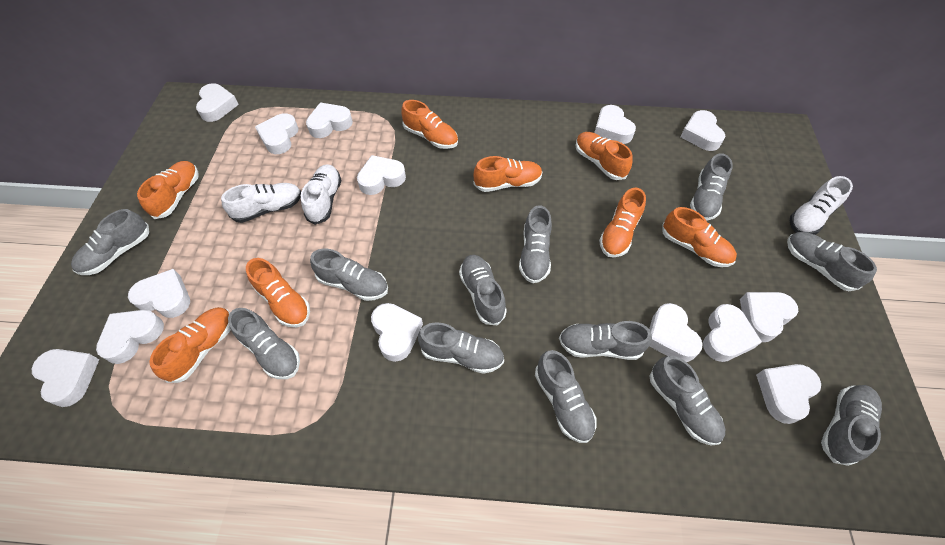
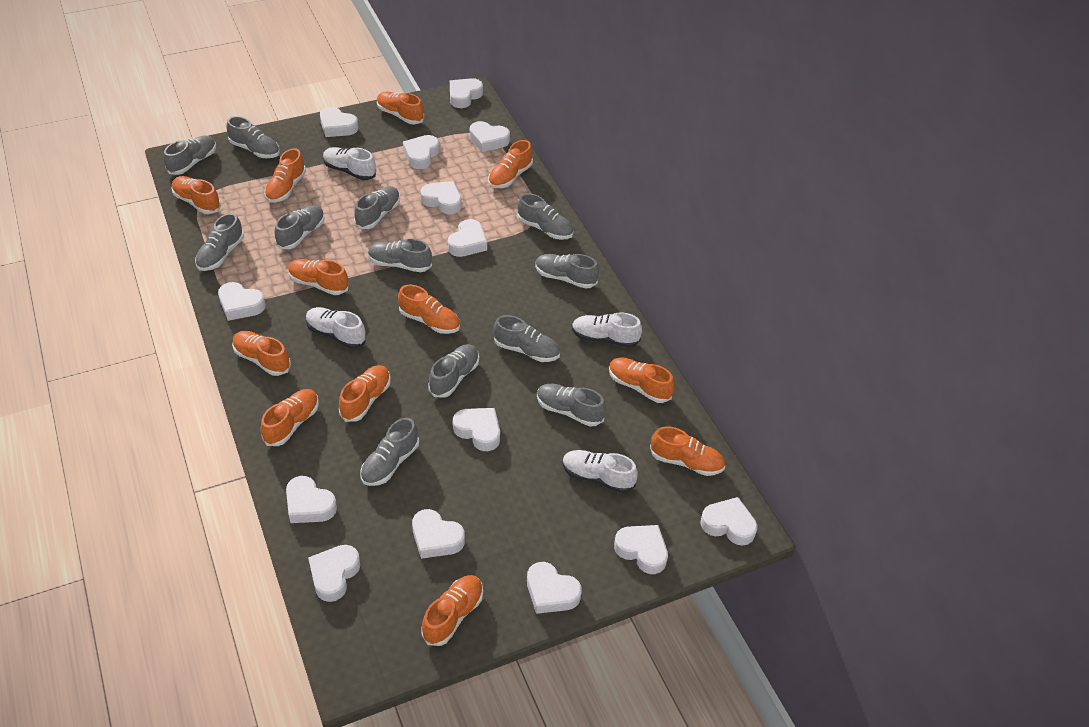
orange shoe: [137,161,199,219] [149,307,231,383] [246,258,310,327] [401,100,458,149] [474,156,543,192] [575,132,633,180] [599,187,646,258] [662,207,737,267] = 8 -> [172,176,221,214] [232,331,291,376] [261,389,319,446] [264,148,306,203] [288,259,349,295] [339,365,391,422] [377,92,424,125] [398,285,460,334] [421,575,483,646] [488,140,533,188] [609,357,675,403] [650,426,725,476] = 12
white shoe: [221,183,301,223] [301,164,341,225] [790,176,853,235] = 3 -> [306,307,366,348] [323,147,376,180] [563,450,638,493] [572,312,642,348] = 4

